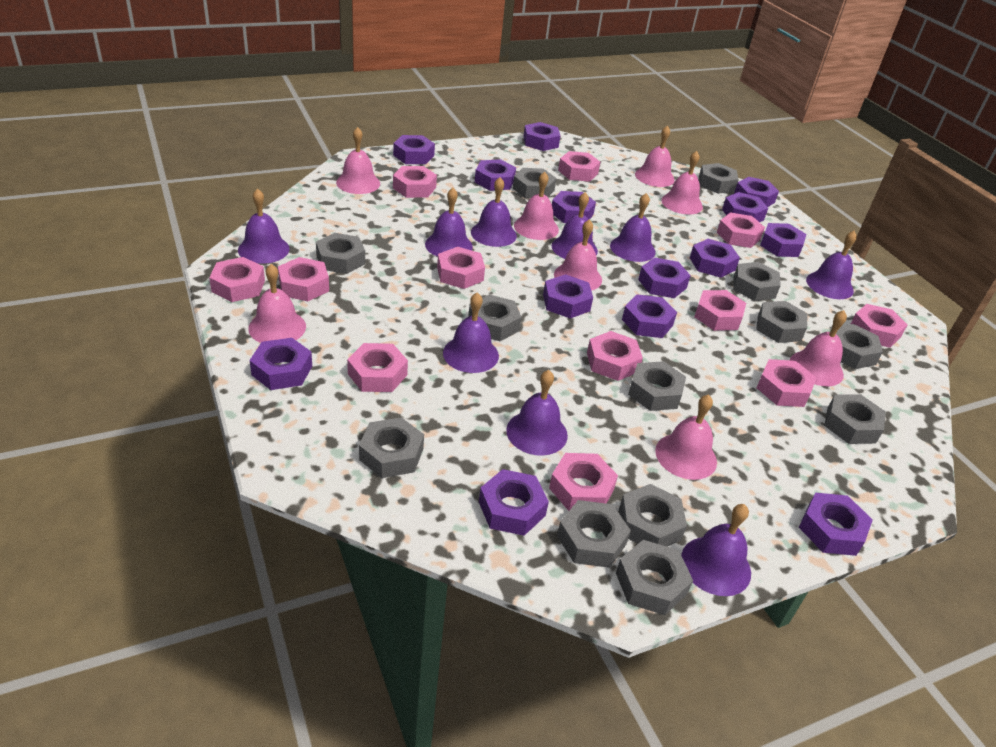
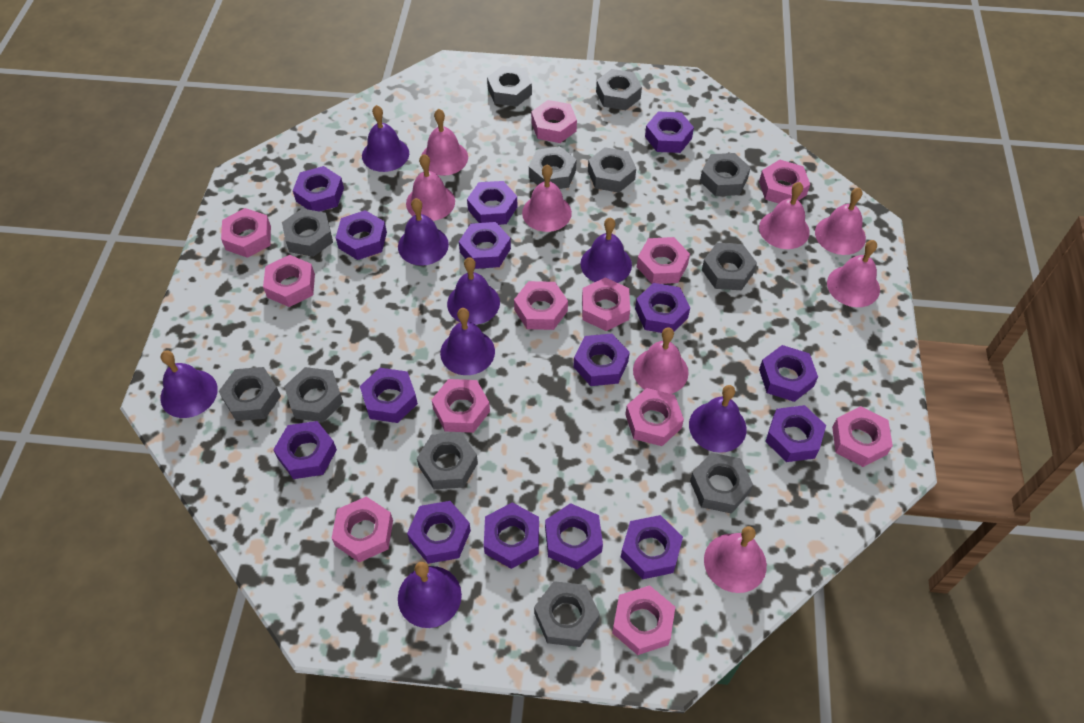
grey nut: [316,233,365,274] [359,417,424,478] [468,294,522,341] [513,168,556,199] [557,500,631,568] [616,540,693,615] [619,484,687,546] [628,361,686,411] [699,163,739,194] [733,262,781,301] [756,301,808,343] [824,394,886,444] [836,324,883,369] = 13 -> [219,367,281,421] [282,208,333,257] [284,367,343,422] [417,433,478,489] [487,66,532,107] [529,146,577,189] [534,581,600,647] [588,147,636,193] [596,69,642,110] [690,453,753,514] [700,153,751,196] [702,243,757,290] = 12
purple bell: [238,188,290,264] [425,188,473,257] [443,292,499,373] [471,177,517,247] [506,370,568,456] [552,192,598,259] [610,193,655,262] [681,504,751,596] [806,231,857,299] = 9 -> [160,350,218,418] [362,105,409,172] [398,198,449,266] [398,562,462,628] [440,308,495,375] [447,257,500,325] [580,218,632,283] [689,385,747,453] = 8
purple nut: [250,338,312,390] [393,135,435,164] [475,159,516,191] [479,469,549,536] [524,122,560,151] [543,274,593,319] [552,191,596,223] [622,294,677,338] [638,257,691,298] [690,239,740,278] [722,192,768,222] [734,177,779,207] [760,223,807,257] [799,493,873,556] = 14 -> [273,421,337,479] [293,166,344,212] [336,210,387,260] [360,368,418,423] [407,501,471,564] [459,222,511,269] [467,181,518,225] [484,502,539,569] [545,503,603,569] [573,334,630,386] [621,515,683,579] [635,283,690,333] [645,112,694,153] [759,345,818,402] [765,405,826,462] = 15

